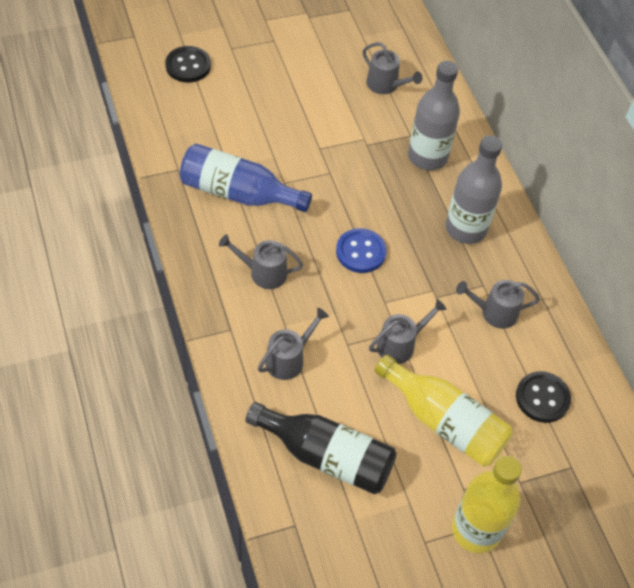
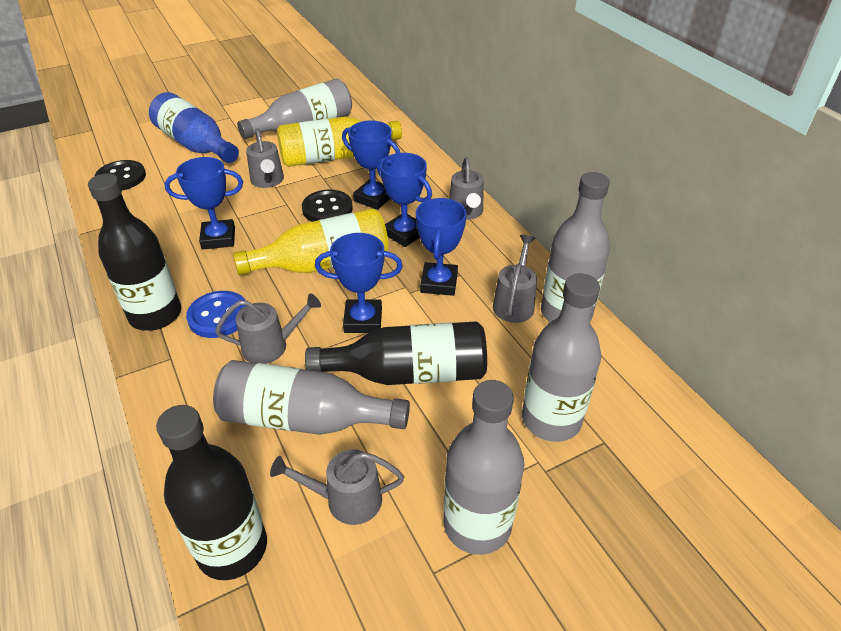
black bottle: [245,402,397,494] = 1 -> [88,173,181,331] [156,405,267,580] [305,321,487,385] = 3
blue trophy: none = 0 -> [164,157,243,249] [315,233,403,333] [342,121,400,210] [377,153,432,247] [416,198,467,296] = 5
grey bottle: [408,61,460,170] [446,135,502,244] = 2 -> [213,360,410,435] [237,79,352,139] [444,380,524,555] [522,273,601,442] [541,172,610,322] = 5

